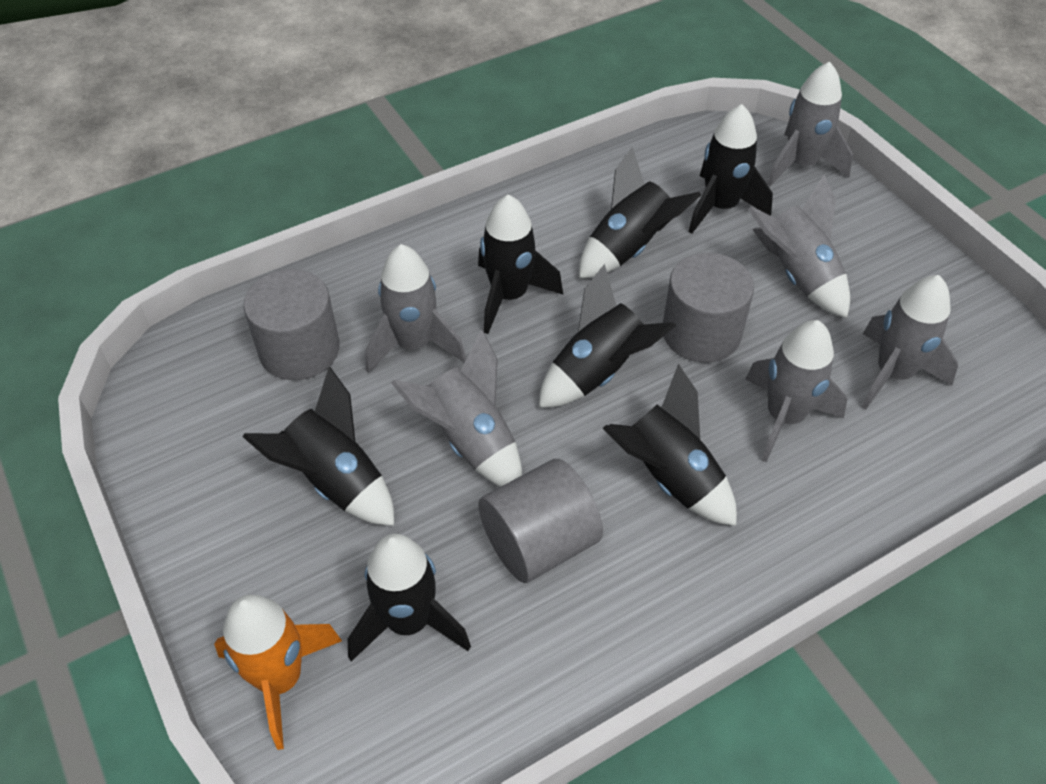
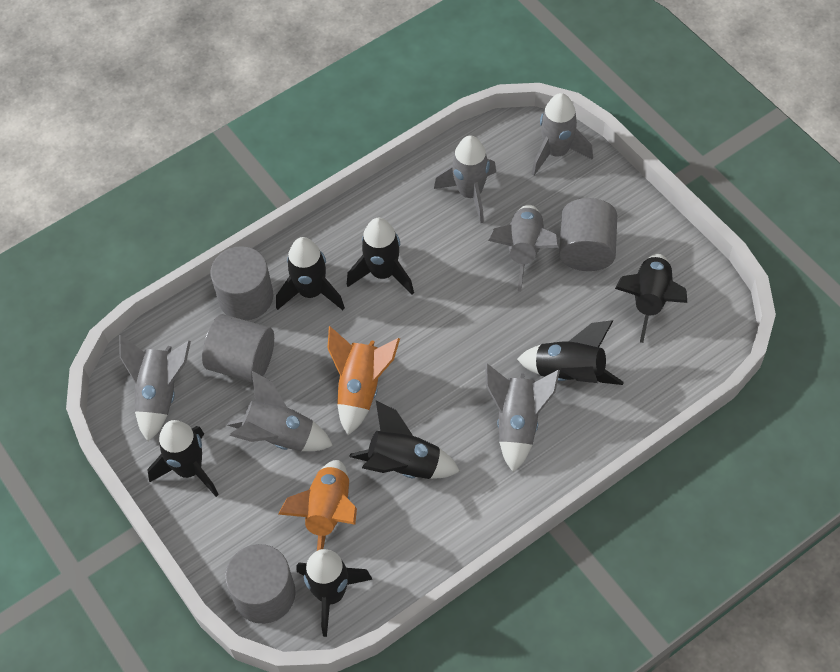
grey cylinder: [243,269,340,380] [478,459,603,583] [663,253,754,362] = 3 -> [202,314,274,383] [211,246,273,320] [225,544,296,624] [559,198,617,271] = 4
orange rocket: [214,594,342,750] = 1 -> [278,460,357,551] [327,326,400,435] = 2

